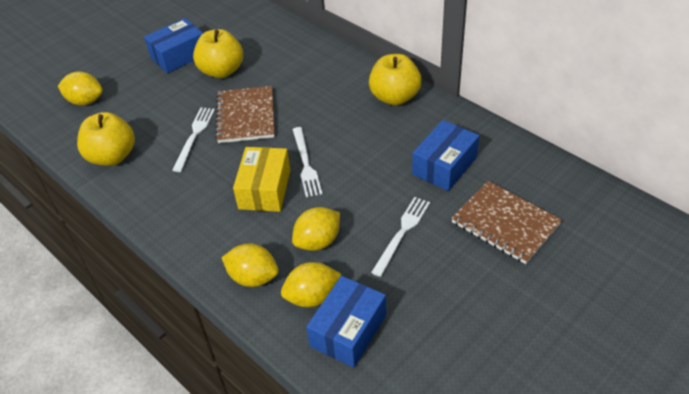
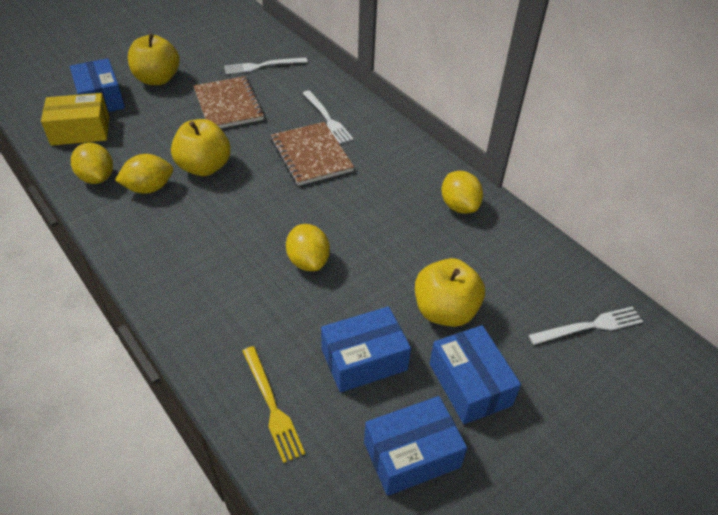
blue box: [144,18,203,73] [306,276,386,368] [412,120,479,191] = 3 -> [70,58,125,112] [321,306,411,393] [364,396,467,496] [430,325,521,424] = 4
yellow fork: none = 0 -> [242,346,305,463] = 1

